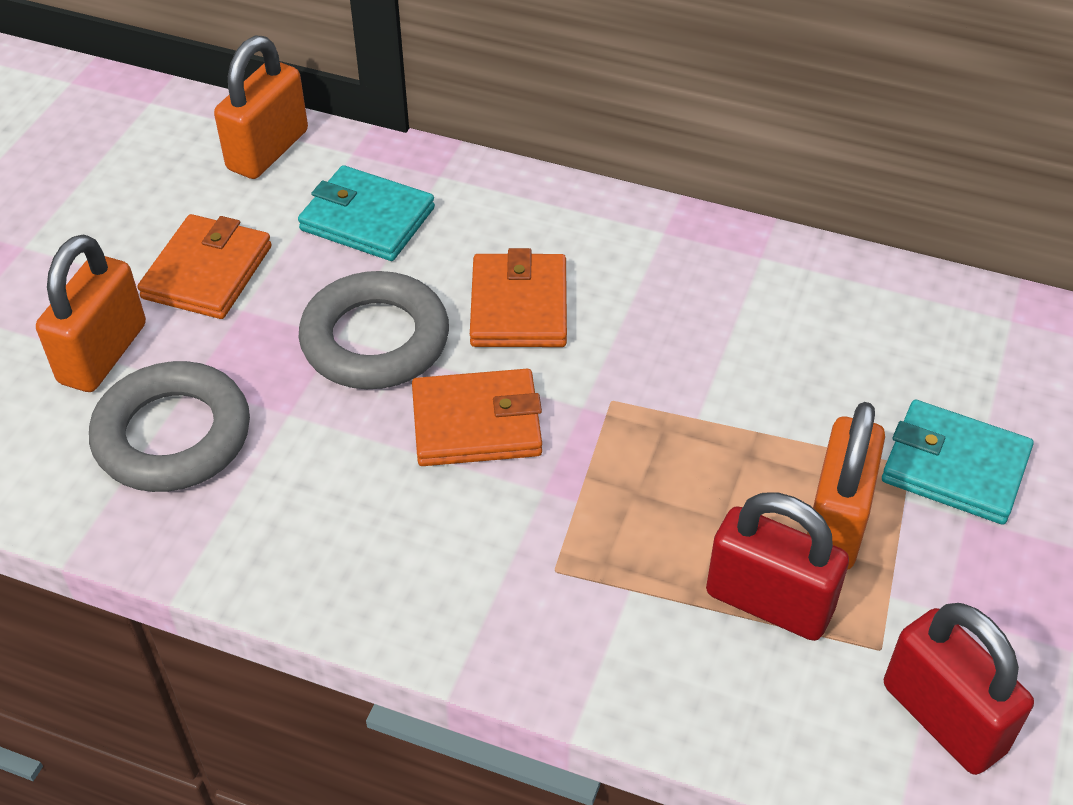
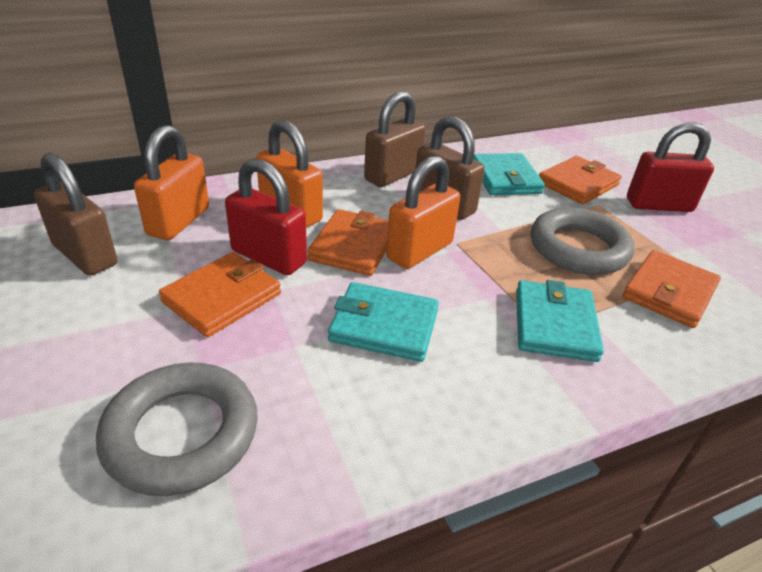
brown padlock: none = 0 -> [34,153,118,275] [364,91,425,187] [415,116,485,220] = 3
orange wallet: [137,214,272,319] [412,369,542,466] [470,248,567,347] = 3 -> [159,252,281,337] [307,209,389,276] [539,156,621,204] [623,250,721,328] = 4
turquoise wallet: [298,165,435,261] [882,400,1033,525] = 2 -> [328,282,439,362] [473,153,545,195] [516,280,604,362] = 3

